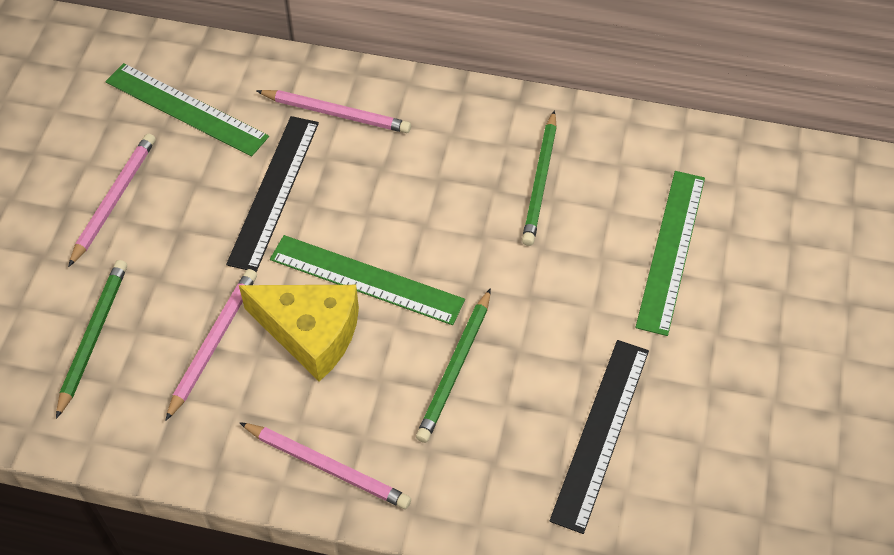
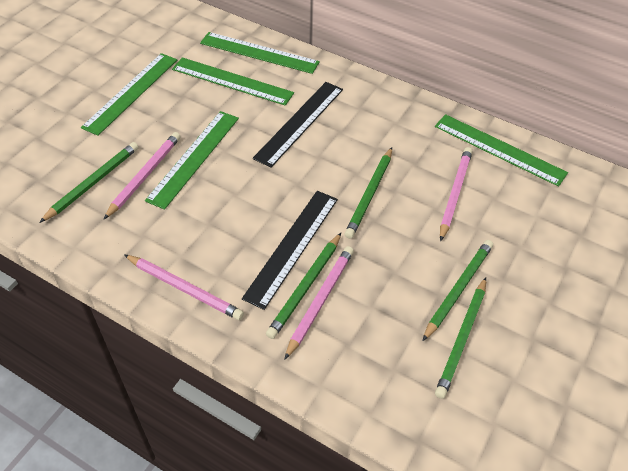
green pencil: [56,260,127,419] [416,288,491,443] [522,110,557,246] = 3 -> [39,142,139,223] [266,233,341,339] [344,147,392,239] [423,240,493,341] [435,277,486,399] = 5
green ruler: [105,63,269,157] [270,235,465,325] [635,171,705,336] = 3 -> [81,53,177,136] [145,111,239,210] [172,57,294,106] [200,32,320,74] [435,114,568,187] = 5
yellow cheese: [239,285,359,382] = 1 -> none = 0

